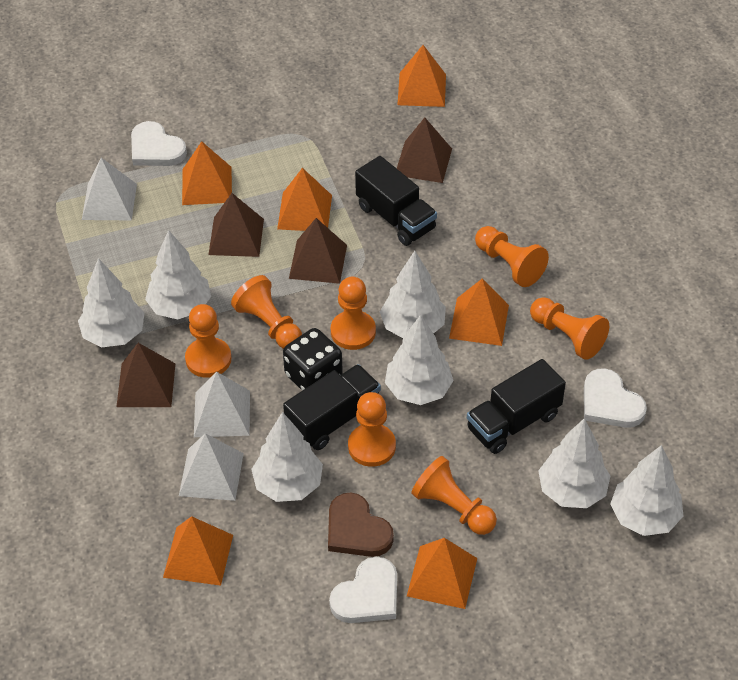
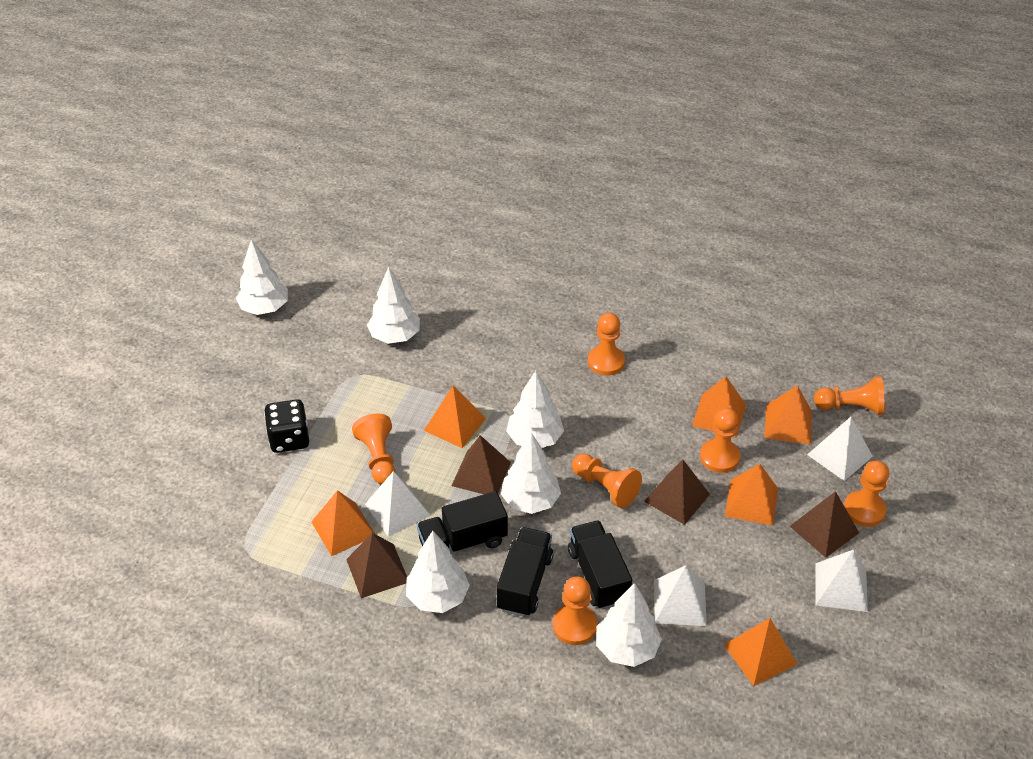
brown heart: [328,493,394,557] = 1 -> none = 0
white heart: [131,121,187,166] [329,557,397,623] [584,368,647,428] = 3 -> none = 0
white pyramid: [82,158,137,220] [179,433,244,501] [194,372,250,437] = 3 -> [365,471,430,537] [654,565,707,626] [807,417,873,481] [815,550,868,612] = 4
white tree: [78,258,145,347] [145,230,211,320] [251,412,323,502] [380,251,446,338] [385,315,454,405] [538,418,611,508] [610,445,684,536] = 7 -> [236,239,288,315] [367,267,420,344] [406,531,470,613] [501,433,561,514] [506,370,564,448] [596,583,662,667] = 6

